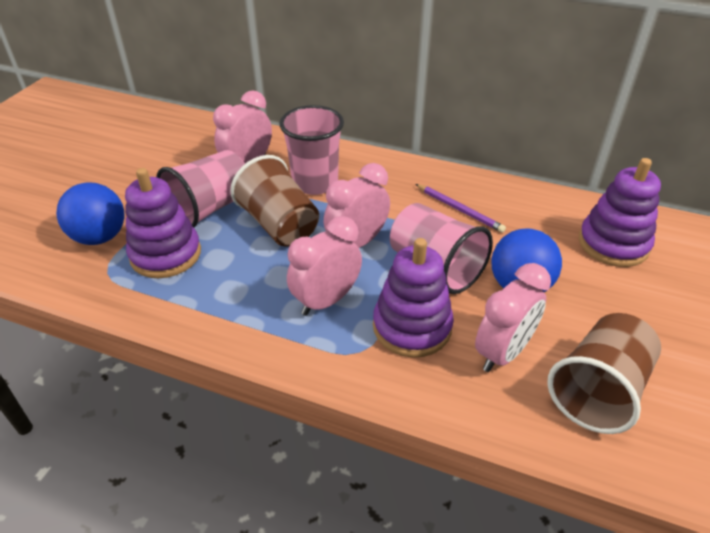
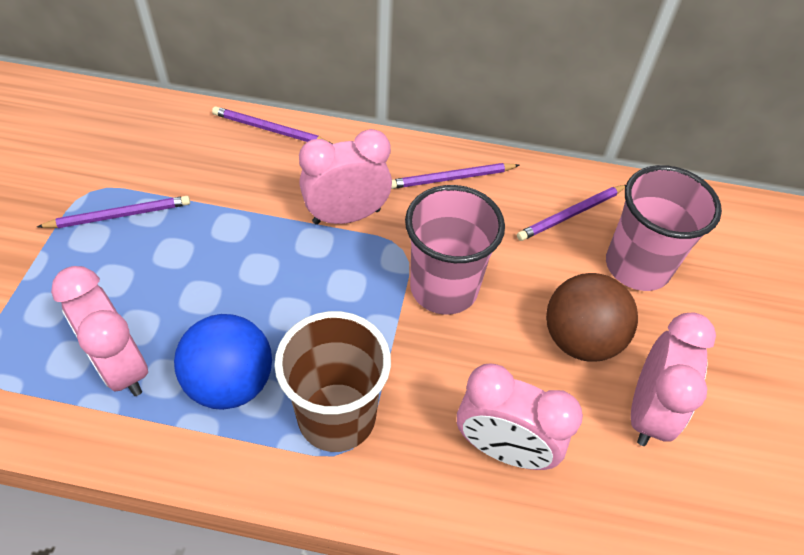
blue ball: [56,182,125,245] [491,229,562,292] = 2 -> [174,314,272,410] = 1
brown ball: none = 0 -> [546,273,638,362] = 1
brown cup: [230,155,319,247] [547,313,661,434] = 2 -> [274,311,391,452] = 1
pink cup: [156,150,245,228] [280,105,344,195] [390,203,493,294] = 3 -> [405,185,505,315] [606,165,722,291] = 2
purple pencil: [416,184,506,233] = 1 -> [37,196,190,228] [212,106,332,144] [391,163,519,189] [517,185,626,241] = 4
purple stacking toy: [125,168,201,278] [373,238,454,358] [579,158,661,267] = 3 -> none = 0

